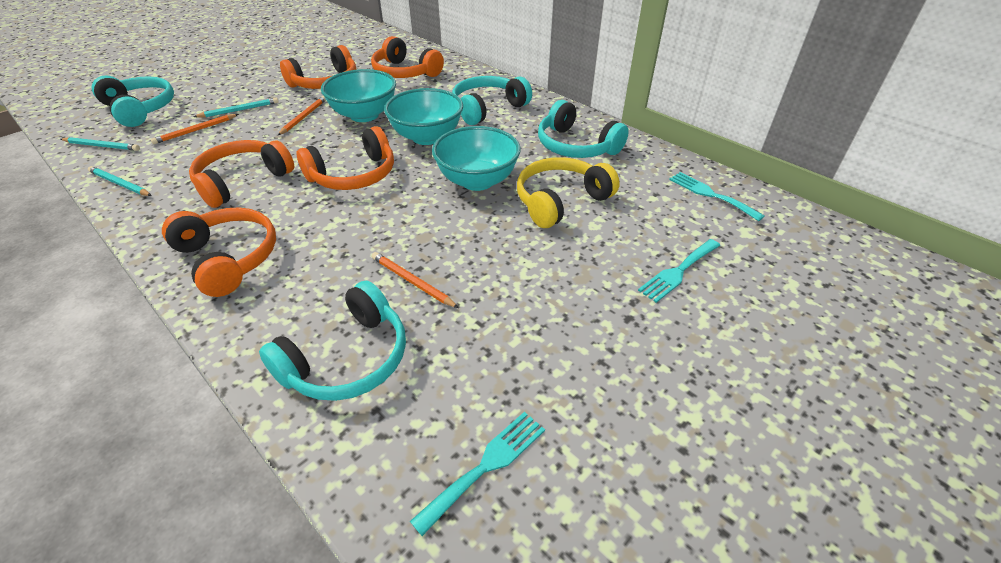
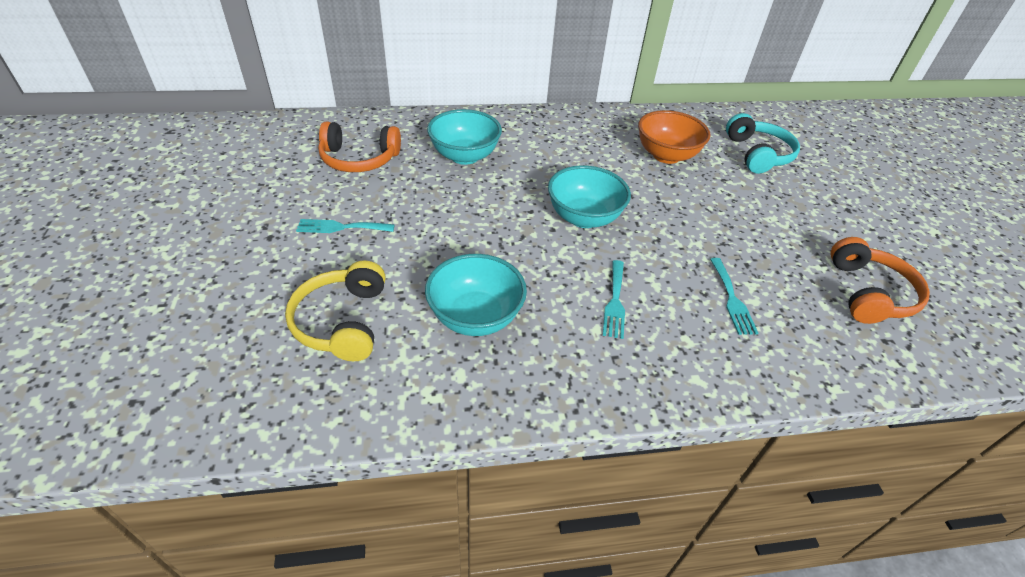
orange bowl: none = 0 -> [638,110,711,164] = 1
orange headphones: [162,207,276,297] [189,140,294,208] [280,45,356,89] [297,126,394,190] [371,36,444,78] = 5 -> [318,121,401,172] [830,237,930,324] = 2
orange pencil: [151,114,238,144] [278,96,326,135] [372,252,459,308] = 3 -> none = 0
turquoise headphones: [92,75,174,127] [259,280,406,401] [452,76,532,125] [538,100,629,158] = 4 -> [726,113,800,174] = 1
turquoise pencil: [61,137,140,151] [88,166,152,196] [194,98,279,117] = 3 -> none = 0

